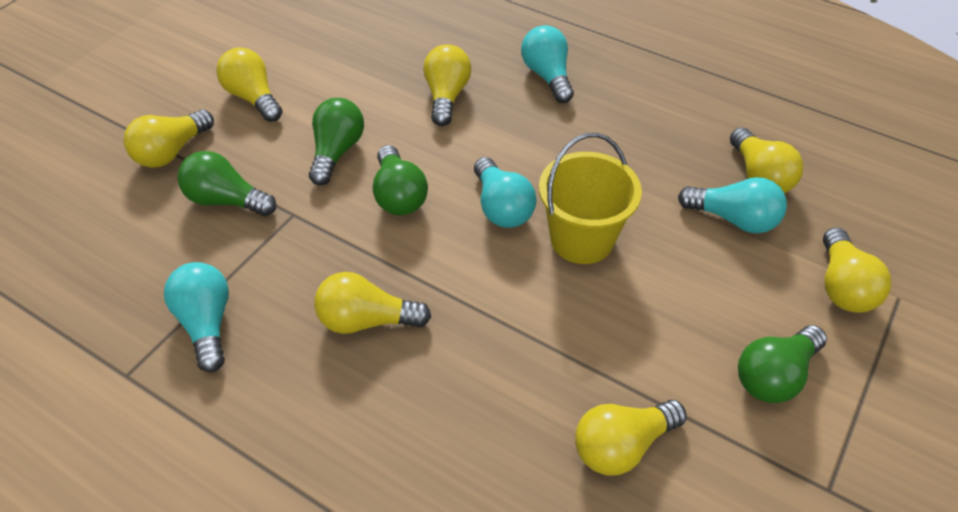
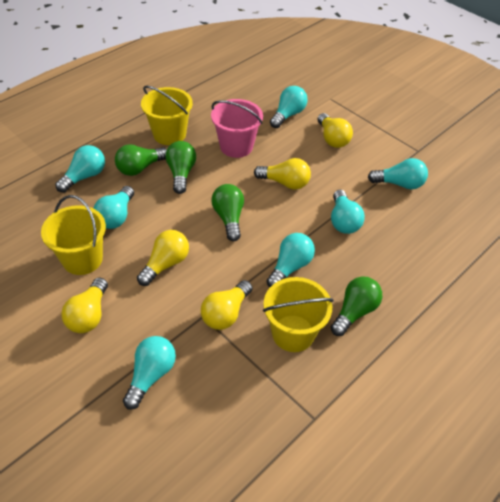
pink bucket: none = 0 -> [211,99,263,158] = 1
turquoise light bulb: [164,262,229,372] [474,157,537,228] [521,25,574,103] [678,177,787,233] = 4 -> [55,145,105,193] [93,186,134,229] [123,336,176,410] [266,233,315,288] [270,86,308,128] [331,190,365,234] [368,158,428,189] = 7
yellow bucket: [539,133,642,264] = 1 -> [41,195,106,275] [141,86,193,145] [263,277,334,352] = 3
yellow light bulb: [124,110,214,168] [216,47,282,122] [314,272,431,334] [423,44,471,126] [575,400,687,475] [730,127,803,193] [823,227,891,313] = 7 -> [61,278,108,333] [137,230,189,286] [201,280,252,330] [254,158,311,189] [318,113,353,148] = 5

